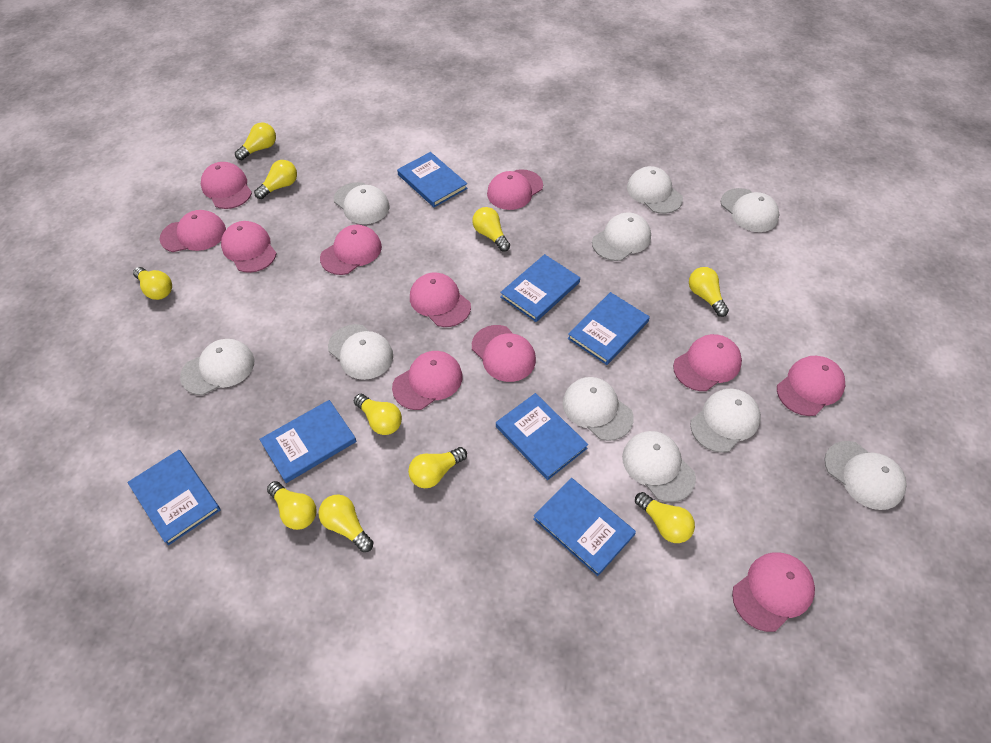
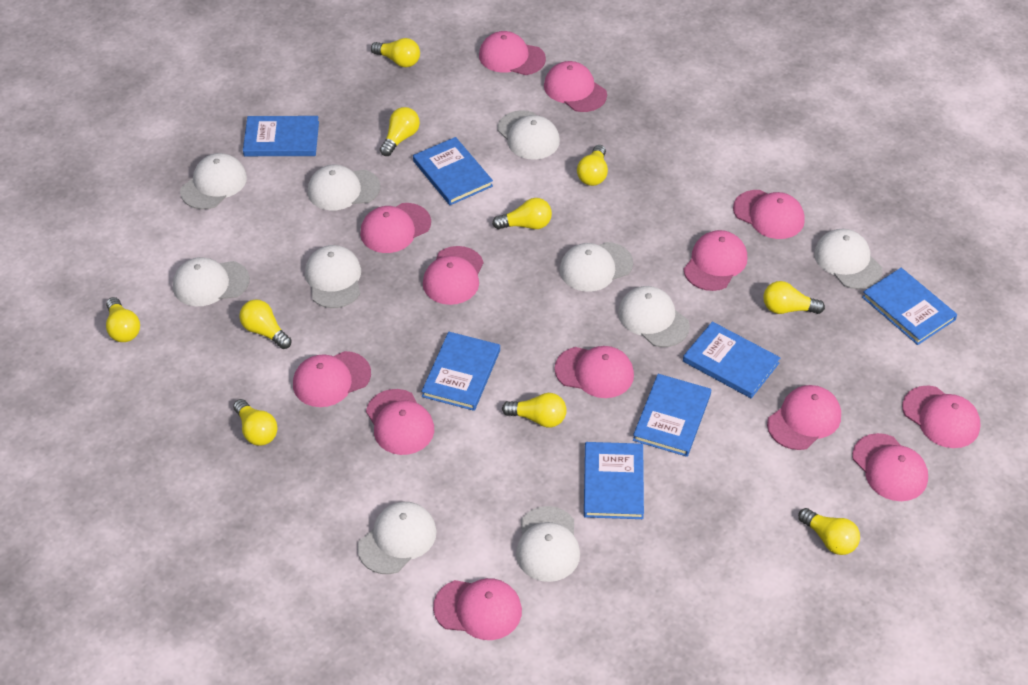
pink cap: [160,210,226,252] [201,162,252,209] [221,221,277,273] [320,225,382,275] [392,351,462,410] [410,272,471,327] [472,325,536,382] [487,169,543,210] [673,334,742,391] [732,552,815,632] [777,356,845,416] = 11 -> [293,351,371,407] [360,203,431,253] [366,389,434,455] [423,246,484,305] [433,578,522,640] [479,31,546,75] [544,61,607,112] [554,346,634,398] [684,230,747,291] [733,190,805,239] [767,385,841,450] [852,433,928,501] [902,386,980,448] = 13

